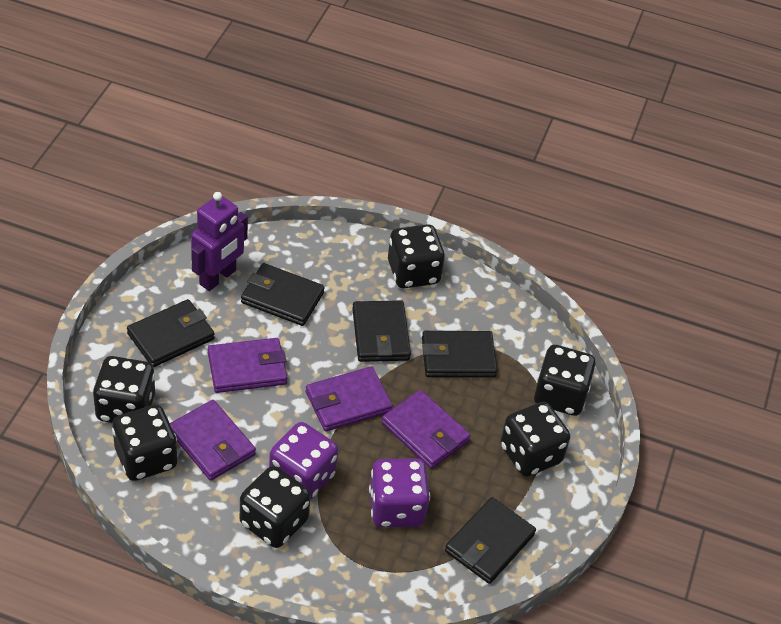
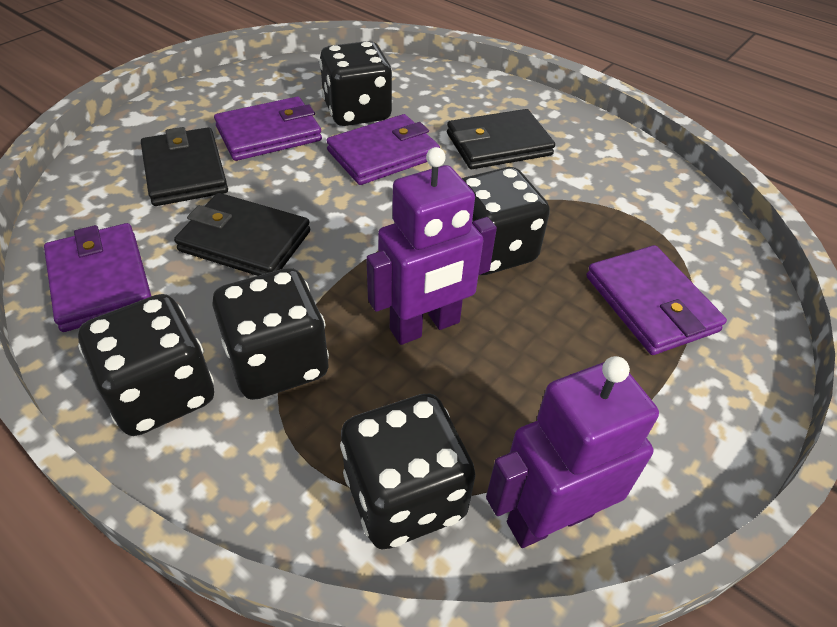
black dice: [93,356,155,423] [112,405,178,481] [240,466,311,548] [388,224,445,288] [500,402,570,477] [534,345,596,416] = 6 -> [78,294,214,436] [212,268,329,400] [319,41,393,126] [340,393,476,549] [462,167,550,275] = 5
black wallet: [127,299,215,367] [241,263,325,326] [352,300,411,362] [422,331,497,378] [445,497,536,584] = 5 -> [141,127,228,206] [174,193,310,276] [447,109,555,169] = 3
purple dice: [269,422,338,500] [369,458,430,527] = 2 -> none = 0
purple robot: [191,192,248,291] = 1 -> [366,147,497,345] [486,356,659,548] = 2

